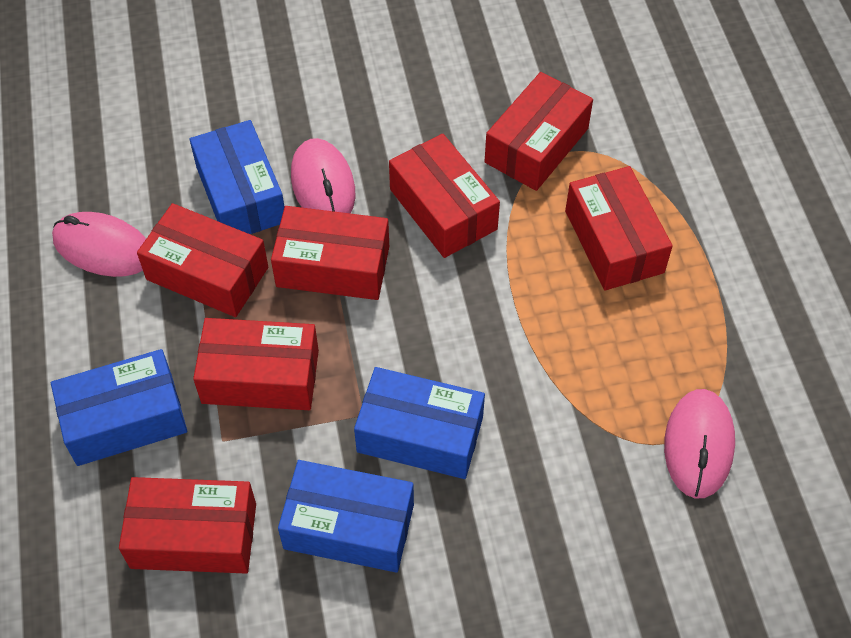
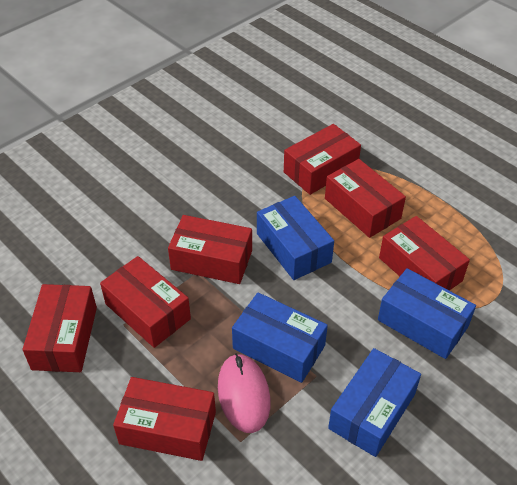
pink mouse: [52,212,146,277] [291,138,355,213] [664,389,735,499] = 3 -> [218,353,271,433] = 1

